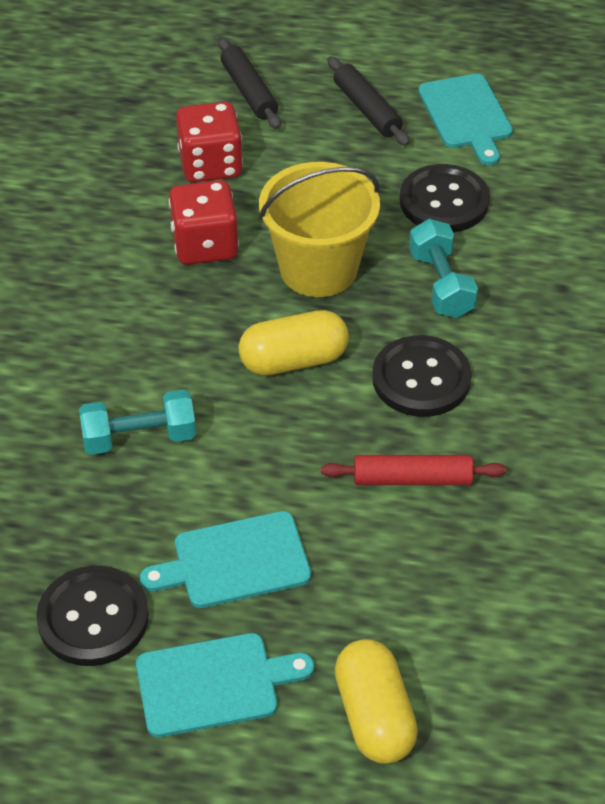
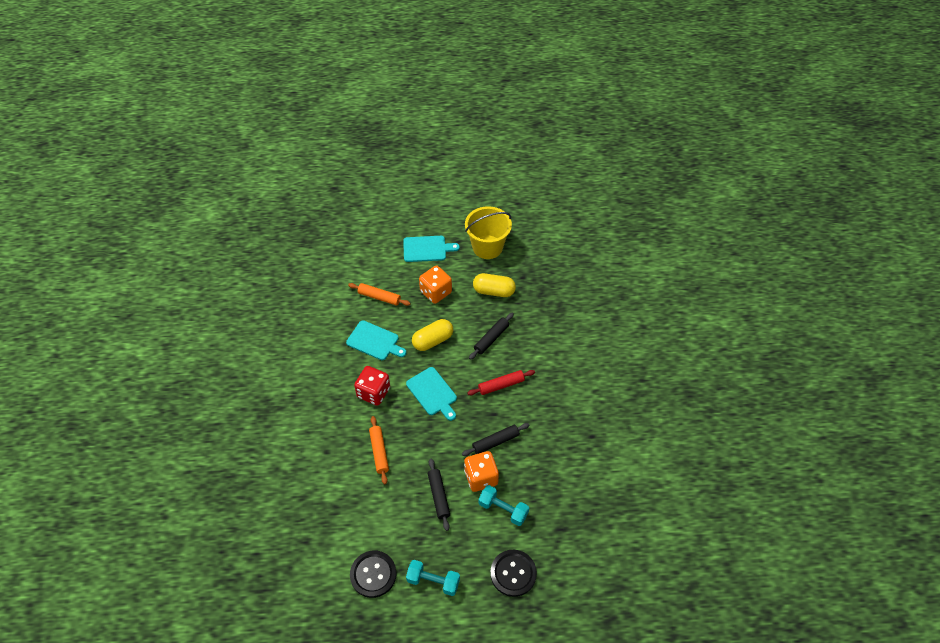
black button: [36,566,149,666] [372,335,472,417] [400,164,490,232] = 3 -> [350,551,397,598] [490,550,537,597] = 2
black rolling pin: [218,37,281,129] [328,56,410,146] = 2 -> [428,459,450,531] [462,423,530,456] [469,313,514,360] = 3
orange dice: none = 0 -> [419,265,452,304] [464,451,499,492] = 2
orange rolling pin: none = 0 -> [348,283,411,306] [369,416,389,485] = 2
red dice: [169,180,239,265] [176,102,243,183] = 2 -> [354,366,390,406] = 1

